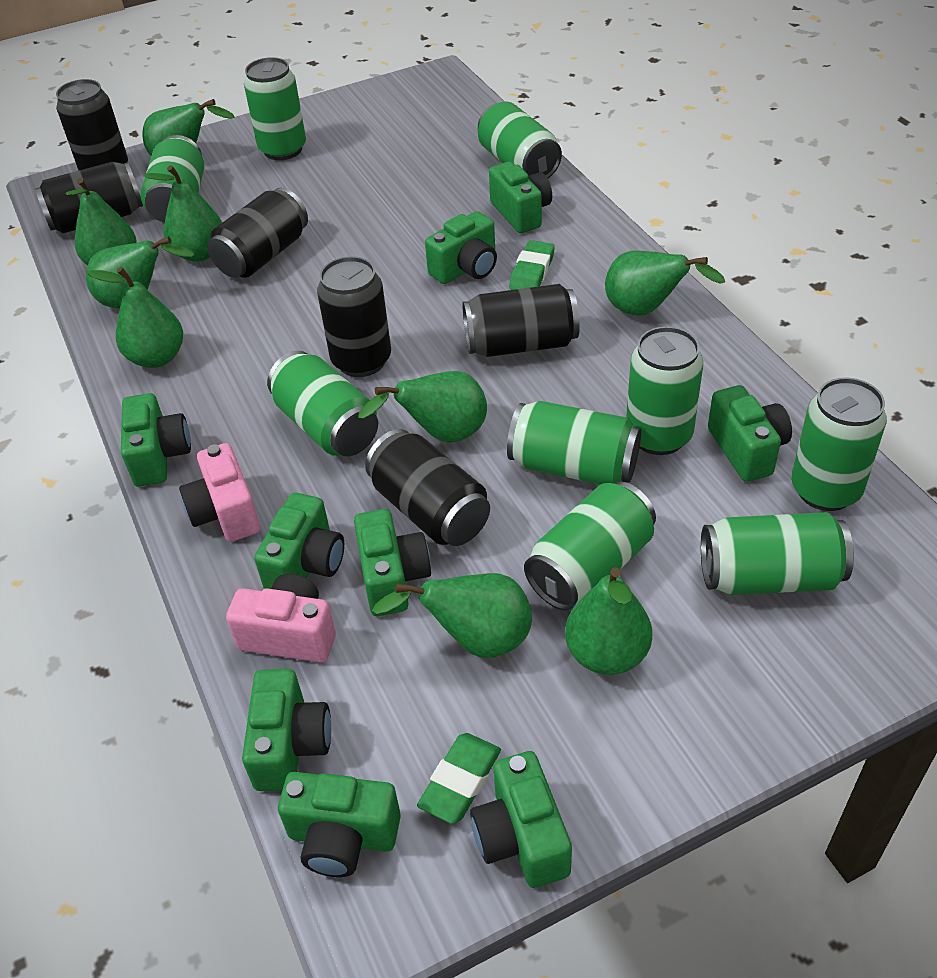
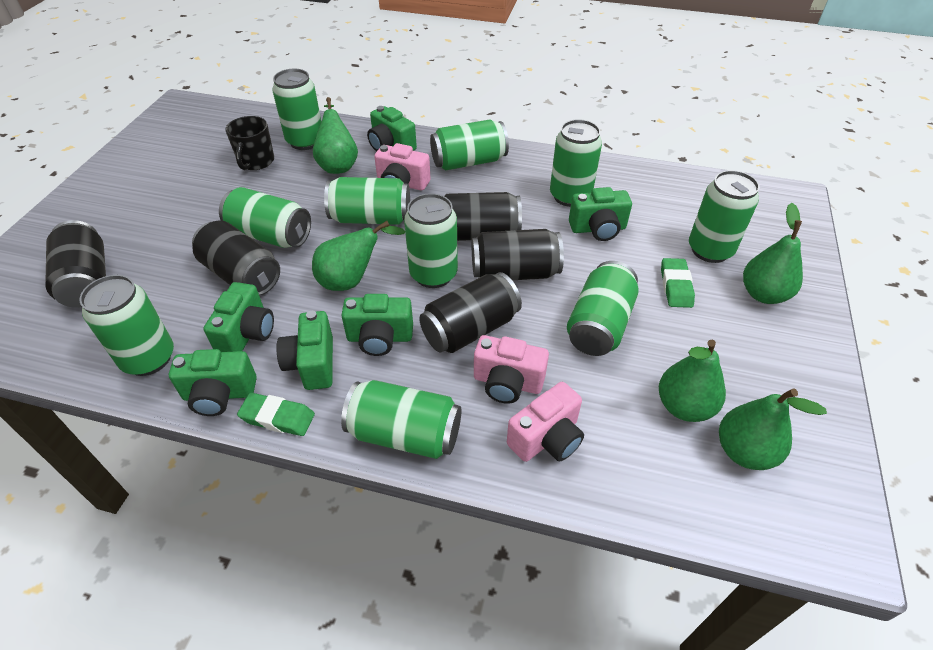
black can: [35,162,143,233] [56,79,128,171] [208,187,308,278] [317,256,391,377] [365,429,490,546] [462,284,580,357] = 6 -> [45,220,106,308] [192,220,280,296] [419,272,522,353] [445,192,522,241] [472,229,564,280] = 5
black mug: none = 0 -> [225,116,274,170] = 1
green camera: [121,393,191,487] [242,669,331,791] [254,493,344,589] [278,772,401,877] [354,509,431,616] [425,211,497,284] [470,751,572,888] [489,161,552,233] [708,385,792,482] = 9 -> [169,349,257,416] [204,282,274,352] [276,311,333,390] [341,294,413,356] [367,106,417,151] [569,187,632,241] = 6
green can: [140,135,204,223] [244,57,306,160] [267,351,378,456] [478,101,562,178] [507,401,641,485] [524,482,656,611] [626,326,703,455] [701,512,854,595] [791,377,887,511] = 9 -> [79,275,174,376] [219,187,311,248] [272,69,321,150] [324,177,410,225] [341,380,461,459] [404,193,458,288] [430,119,509,171] [550,119,602,207] [567,261,639,356] [689,170,760,263] = 10
green pear: [65,178,137,265] [86,236,194,308] [87,267,183,368] [142,99,235,156] [144,165,222,262] [358,371,487,443] [372,573,532,658] [565,567,652,675] [605,251,725,315] = 9 -> [312,221,405,291] [313,97,358,174] [659,340,726,422] [719,388,827,470] [743,203,803,304] = 5
pink camera: [179,443,260,542] [226,574,336,663] = 2 -> [374,143,431,190] [474,335,549,404] [507,382,584,462] = 3

